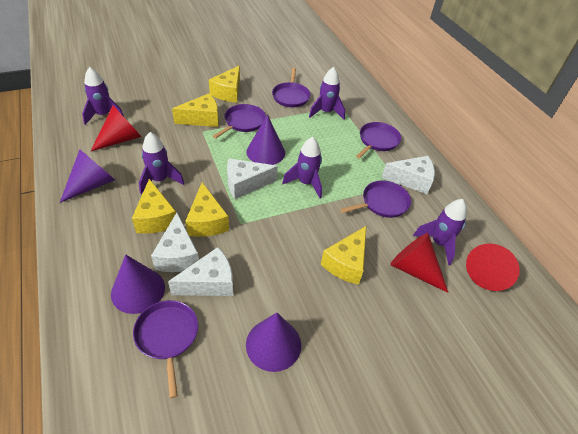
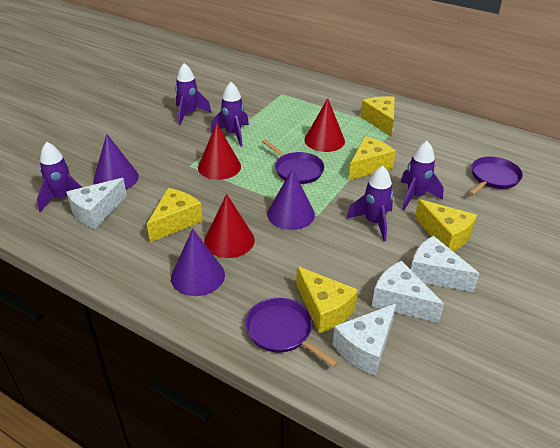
purple cone: [60,149,115,203] [111,254,165,314] [246,313,301,372] [247,115,285,165] = 4 -> [93,134,139,189] [171,229,225,296] [267,168,315,230] = 3
purple pan: [133,300,198,398] [213,104,266,138] [272,68,310,107] [340,180,411,218] [356,122,401,159] = 5 -> [245,298,338,367] [262,139,325,184] [469,156,523,195] = 3

